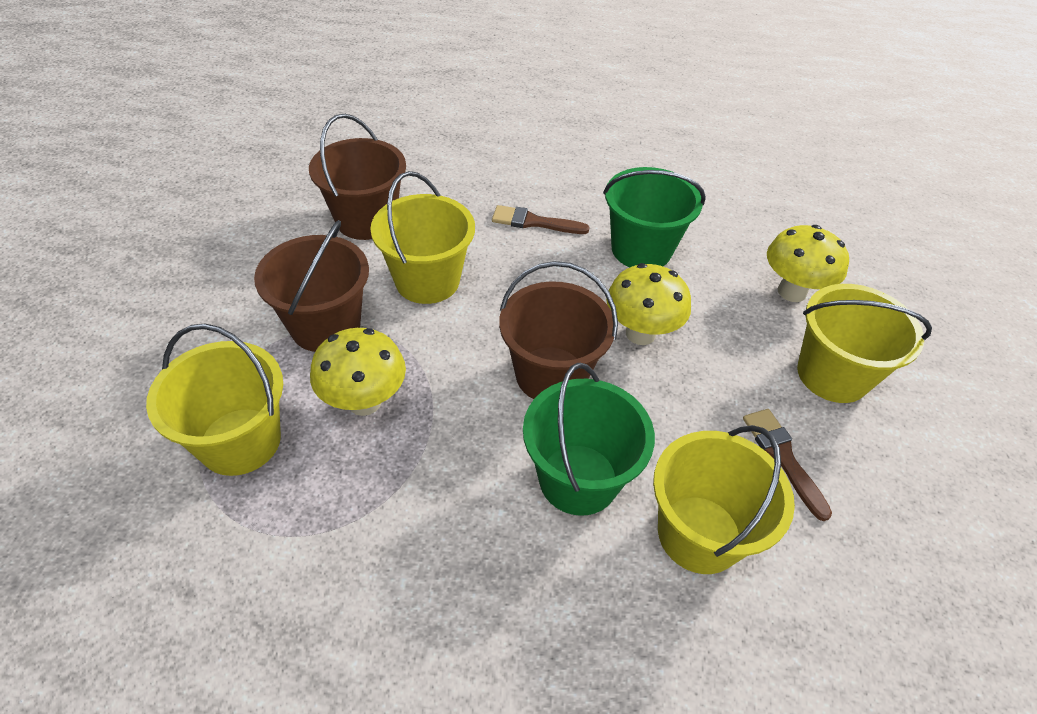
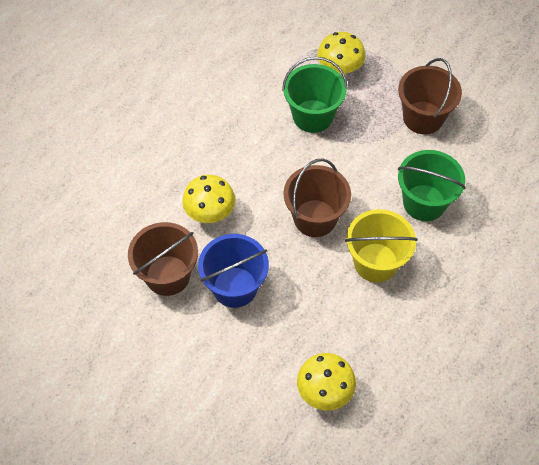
blue bucket: none = 0 -> [198,234,269,308] = 1
brown brush: [492,205,590,234] [743,409,832,521] = 2 -> none = 0
yellow bucket: [146,324,283,476] [371,171,475,304] [653,425,795,574] [797,284,932,403] = 4 -> [345,209,418,283] = 1

